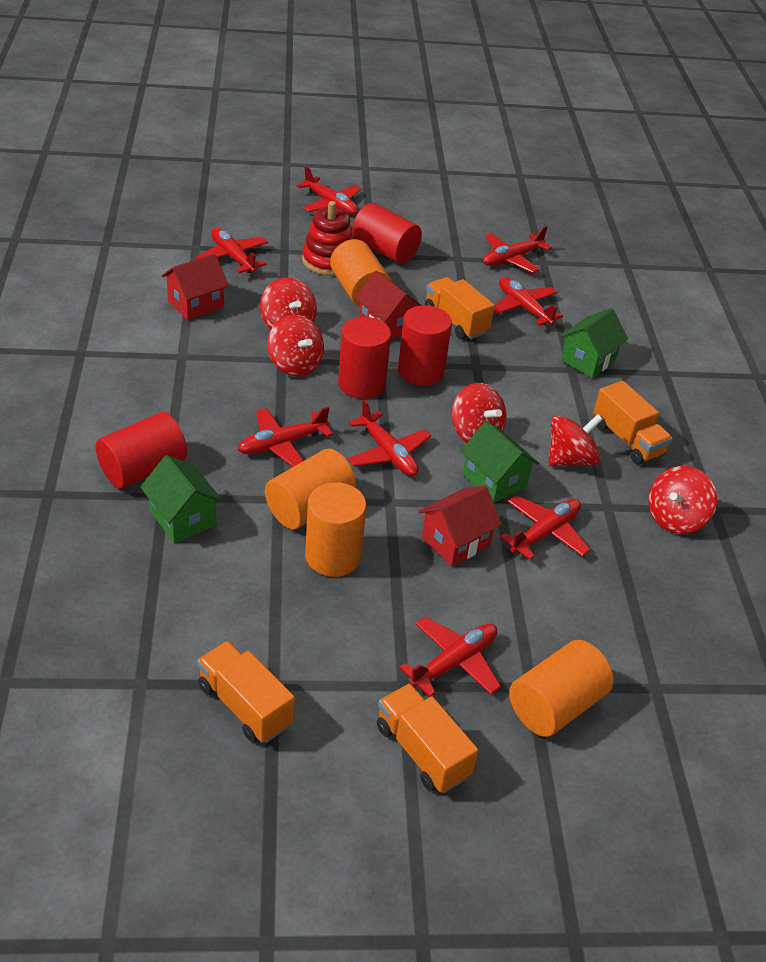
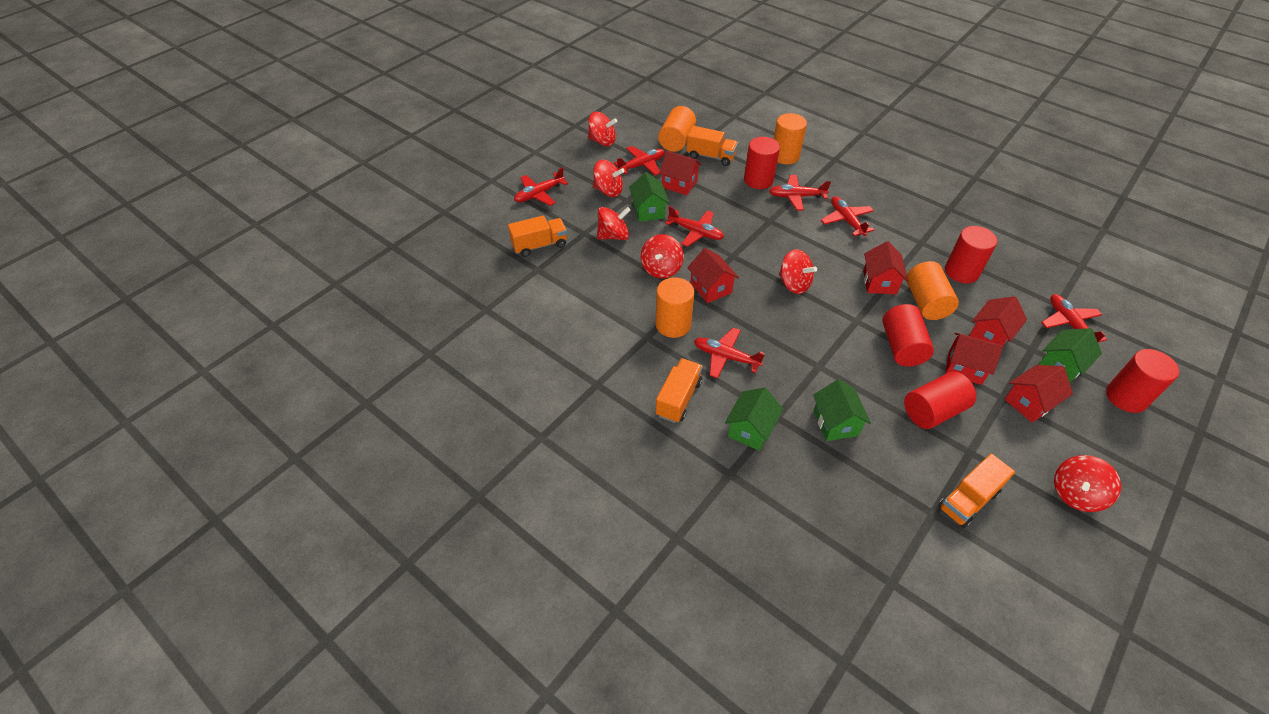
green house: [140,455,223,543] [460,421,539,503] [560,308,628,378] = 3 -> [629,172,670,222] [725,387,783,451] [813,379,871,441] [1038,328,1102,383] = 4
red cylinder: [96,412,187,489] [338,317,391,399] [352,203,422,264] [398,305,452,386] = 4 -> [744,137,780,189] [882,304,934,367] [904,371,976,429] [945,226,997,283] [1106,349,1179,413] = 5
red house: [161,253,229,320] [355,271,422,339] [419,485,502,566] = 3 -> [659,151,702,195] [687,248,739,303] [863,241,908,294] [945,333,1003,385] [969,296,1027,346] [1004,365,1073,423] = 6
red plane: [196,228,268,273] [237,406,333,467] [296,166,361,215] [348,400,431,476] [400,617,501,697] [483,226,552,273] [494,277,563,326] [500,495,590,560] = 8 -> [514,167,568,206] [614,146,665,175] [665,206,724,247] [694,328,765,379] [769,175,831,210] [821,196,874,236] [1041,294,1107,342] = 7
red spinning top: [260,277,317,329] [268,315,324,376] [452,383,507,443] [548,414,603,466] [648,466,717,534] = 5 -> [588,112,617,146] [593,160,625,197] [597,207,631,240] [641,234,684,279] [779,249,817,294] [1054,455,1121,512] = 6
red stacking toy: [302,201,354,276] = 1 -> none = 0

